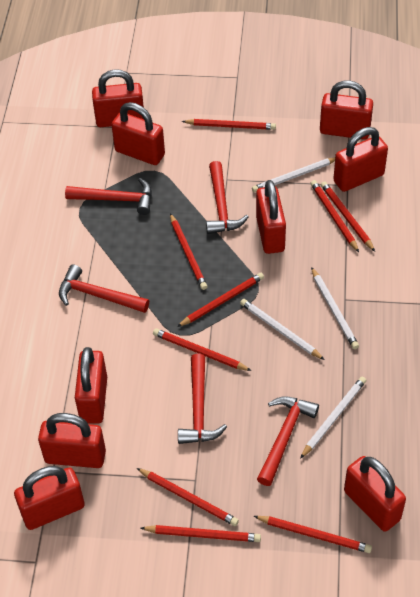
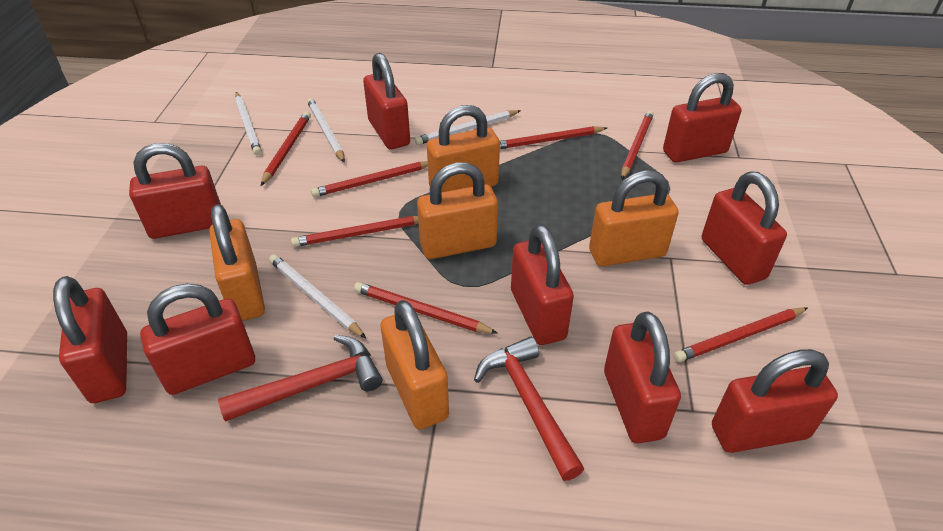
orange padlock: none = 0 -> [209,204,265,321] [380,300,449,429] [417,162,498,259] [427,105,500,192] [589,170,679,267] = 5
red hammer: [59,265,149,313] [65,178,152,215] [178,354,227,444] [206,161,249,234] [257,396,319,486] = 5 -> [218,335,382,422] [474,337,584,481] = 2
red pencil: [137,468,239,526] [141,525,261,542] [153,328,252,371] [170,213,208,290] [177,273,264,327] [182,119,276,130] [254,516,372,553] [311,180,359,252] [321,181,375,251] = 9 -> [261,112,311,186] [291,216,418,247] [311,161,428,197] [354,282,497,334] [500,126,607,149] [621,111,654,179] [674,308,808,362] = 7

